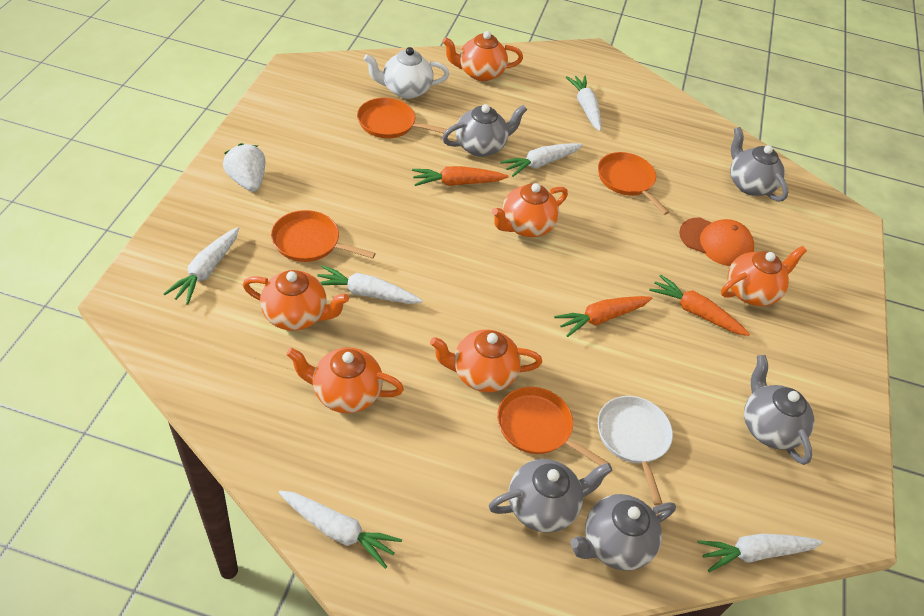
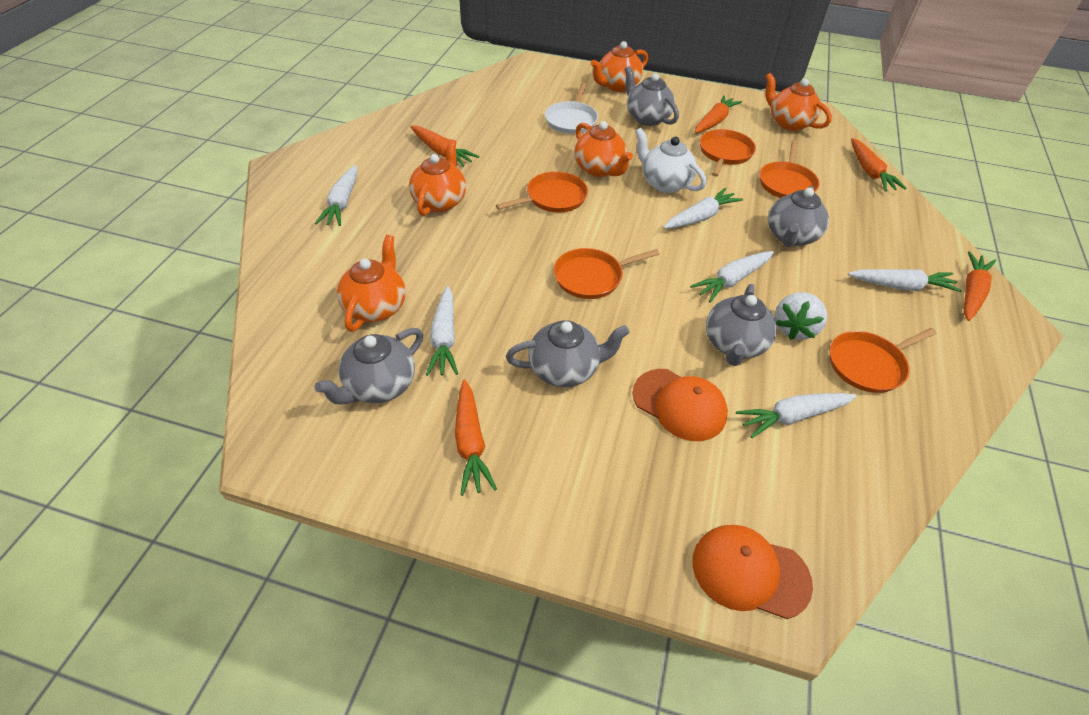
orange cap: [679,217,754,266] = 1 -> [633,369,728,441] [692,525,813,619] = 2
orange carrot: [412,166,508,186] [554,296,652,337] [649,274,750,336] = 3 -> [411,125,479,167] [455,379,497,496] [695,95,742,133] [851,138,906,191] [964,251,996,321] = 5
orange pan: [271,210,376,262] [357,98,447,138] [497,387,611,465] [598,152,669,215] = 4 -> [496,171,588,213] [554,248,660,299] [700,129,756,177] [760,140,820,198] [830,328,937,393] = 5
orange teapot: [243,270,349,331] [286,347,404,413] [430,329,542,392] [442,31,523,81] [492,183,568,237] [721,246,807,306] = 6 -> [337,235,406,332] [409,139,466,216] [574,121,633,177] [591,41,648,92] [765,73,832,131] = 5

